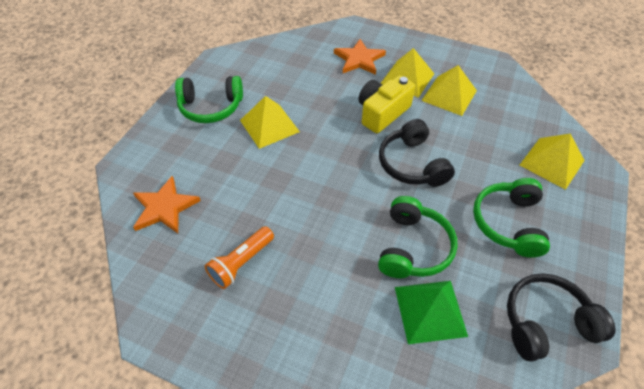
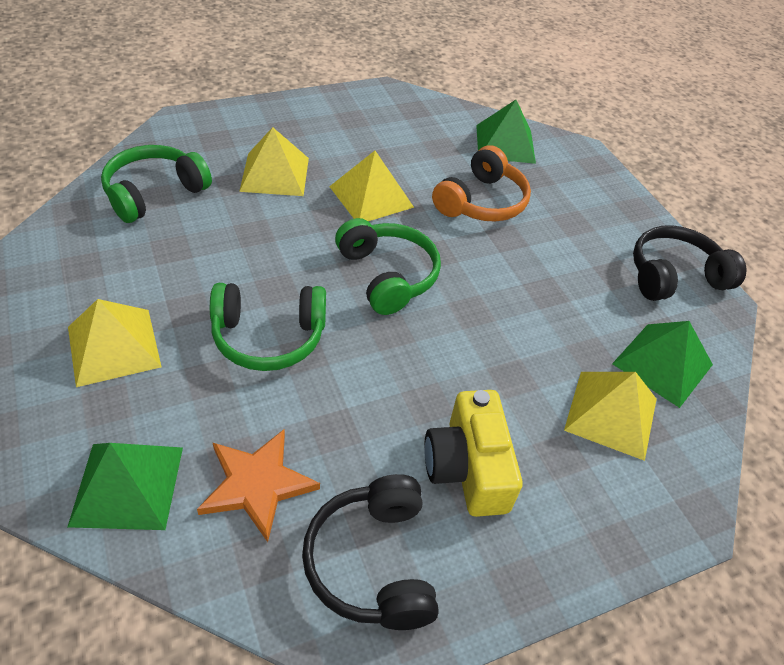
green pyramid: [395,281,468,344] = 1 -> [68,443,183,530] [476,100,536,164] [612,321,713,408] = 3
orange flashlight: [205,226,274,289] = 1 -> none = 0
orange headphones: none = 0 -> [432,145,531,222] = 1
orange star: [133,176,201,233] [334,39,386,75] = 2 -> [197,430,320,542] = 1

